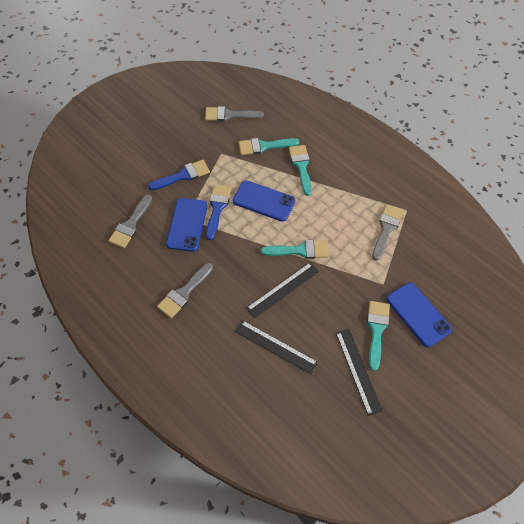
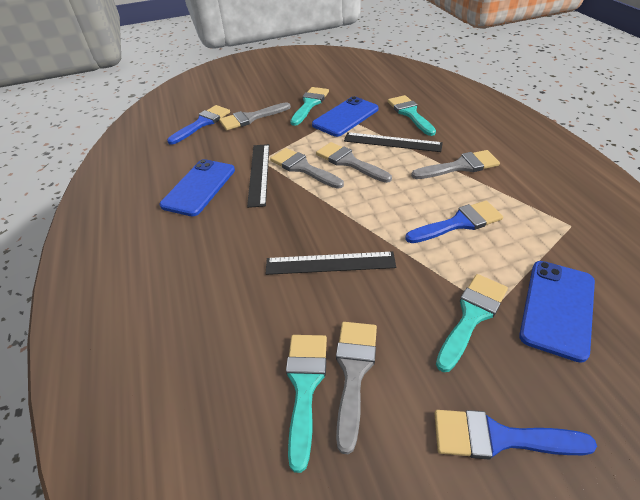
blue brush: [148,160,210,190] [206,185,232,240] = 2 -> [167,105,230,145] [405,201,503,243] [434,410,597,460] = 3
grey brush: [108,195,152,248] [157,263,213,318] [205,106,264,121] [372,205,404,261] = 4 -> [219,102,291,130] [270,148,344,189] [316,142,392,183] [336,322,377,454] [411,150,500,179] = 5

